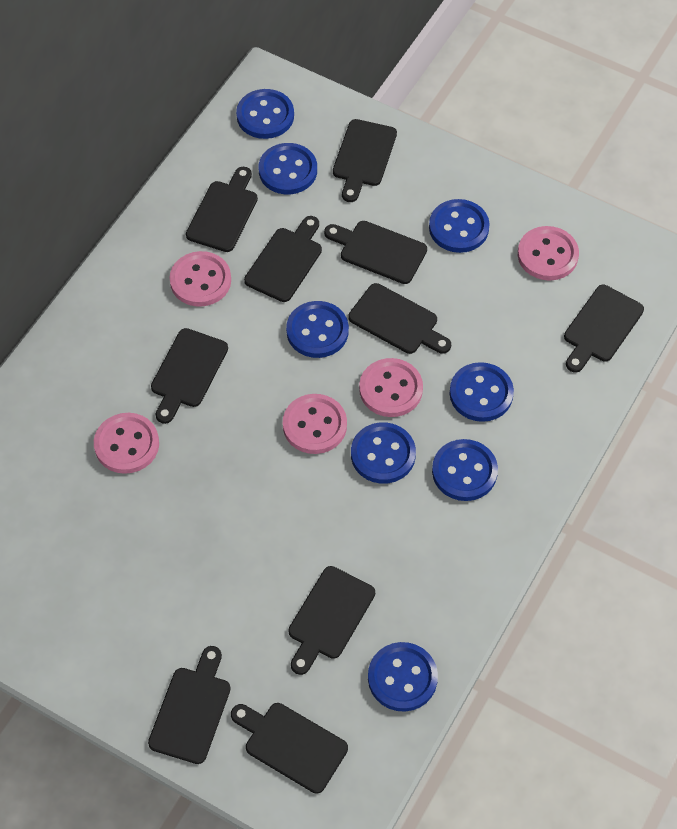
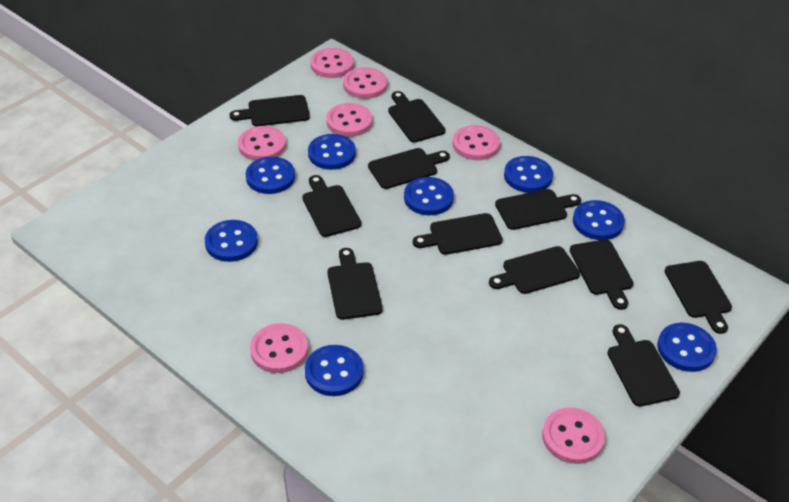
black cutting board: [148,646,231,764] [151,328,228,424] [186,167,258,252] [231,703,348,794] [244,216,322,302] [288,566,375,675] [324,221,427,284] [333,119,397,202] [348,283,451,354] [564,285,644,372] = 10 -> [230,95,310,126] [302,175,361,237] [327,248,383,320] [368,148,450,189] [388,91,445,142] [413,213,503,255] [489,246,580,294] [495,189,581,230] [570,239,633,310] [607,324,680,407] [665,261,732,334] = 11
pink button: [94,413,159,474] [169,251,231,307] [283,394,347,454] [359,358,423,417] [518,226,579,281] = 5 -> [238,126,286,161] [250,323,308,373] [310,48,354,78] [326,103,372,137] [343,67,387,99] [453,125,500,160] [542,407,605,464] = 7

